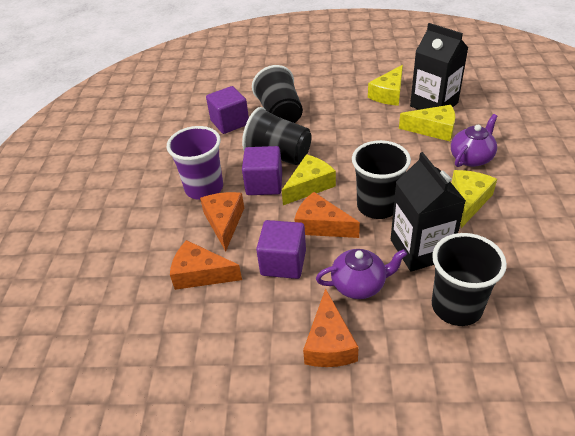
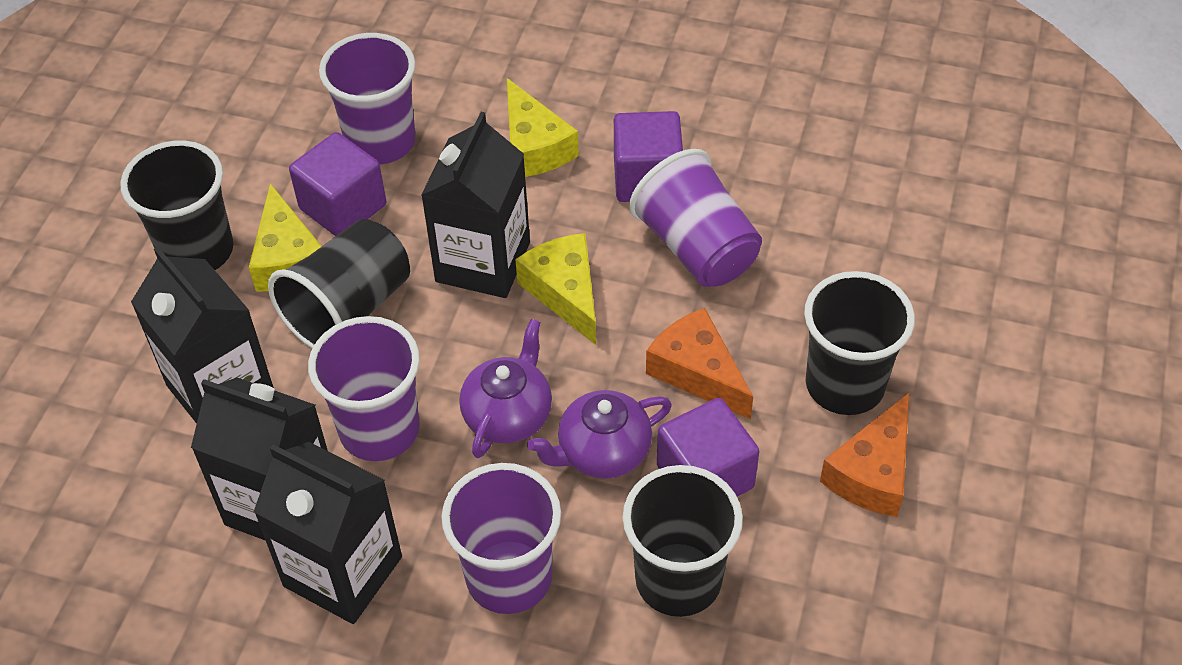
black carton: [391,152,466,272] [410,23,468,110] = 2 -> [131,247,274,424] [191,378,328,541] [254,442,402,624] [421,112,530,298] = 4
orange cheese: [170,240,242,290] [200,192,244,251] [294,192,360,238] [303,288,359,367] = 4 -> [646,308,753,419] [820,393,909,517] = 2
purple cup: [167,126,223,200] = 1 -> [308,316,420,461] [319,33,416,164] [441,463,561,614] [629,149,762,287] = 4
yellow cheese: [282,154,336,205] [368,65,403,106] [399,105,455,141] [452,170,497,228] = 4 -> [249,183,322,291] [507,78,579,177] [515,233,596,345] = 3

